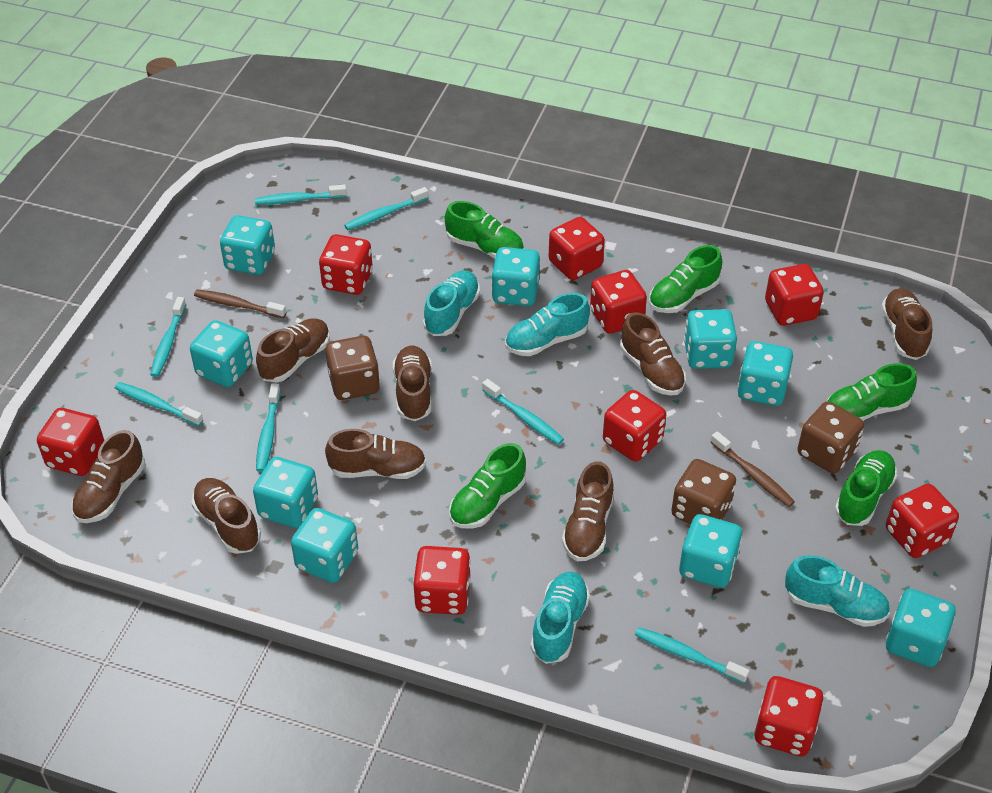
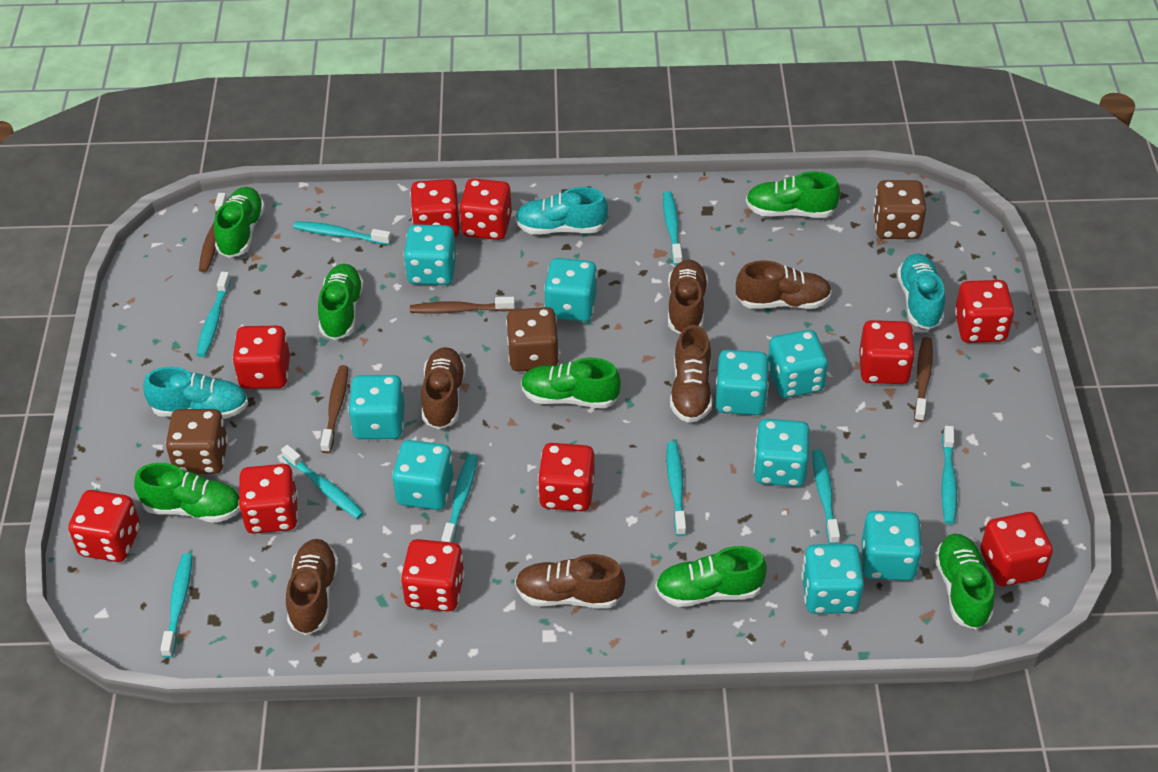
brown shoe: [71,430,145,523] [192,478,261,554] [256,318,330,382] [325,429,426,479] [393,345,432,421] [562,462,614,561] [620,312,686,395] [881,288,932,360] = 8 -> [286,539,339,635] [421,347,466,429] [515,554,625,609] [668,259,708,334] [670,325,712,423] [736,260,832,309] = 6
brown toothbrush: [194,290,286,318] [710,431,795,507] = 2 -> [199,193,228,272] [320,365,348,453] [410,297,515,314] [914,337,933,422] = 4
green shoe: [445,201,524,258] [449,443,526,529] [649,245,722,313] [827,363,917,421] [835,450,897,526] = 5 -> [134,463,240,523] [214,187,265,258] [318,264,364,340] [521,358,621,408] [655,546,767,607] [746,171,840,218] [934,533,995,630] = 7
red dice: [37,408,104,476] [319,234,373,295] [413,546,471,615] [548,217,605,280] [590,270,647,334] [603,390,666,462] [754,676,824,756] [765,264,824,326] [886,484,959,558] = 9 -> [68,490,140,562] [232,326,290,389] [238,464,298,534] [401,539,465,612] [410,179,460,237] [459,179,512,240] [538,443,594,511] [859,320,915,384] [954,280,1014,343] [980,512,1053,586] = 10
turquoise shoe: [423,270,480,336] [505,293,590,356] [531,572,590,664] [785,555,890,627] = 4 -> [143,367,248,419] [515,187,608,235] [897,254,945,330] = 3
turquoise toothbrush: [115,382,203,426] [150,297,186,377] [255,184,347,205] [256,383,281,472] [344,187,428,230] [482,379,564,445] [635,627,750,683] = 7 -> [160,553,192,658] [196,272,231,357] [281,445,364,519] [293,221,391,245] [441,454,477,543] [663,191,682,265] [666,441,686,536] [812,449,840,544] [941,426,957,524] = 9

